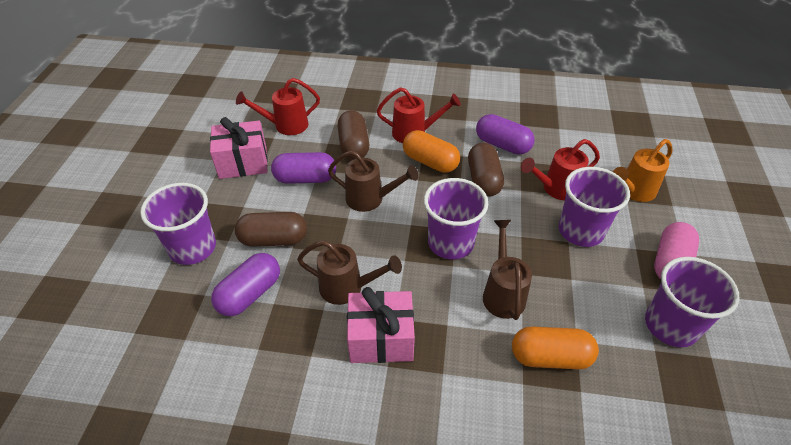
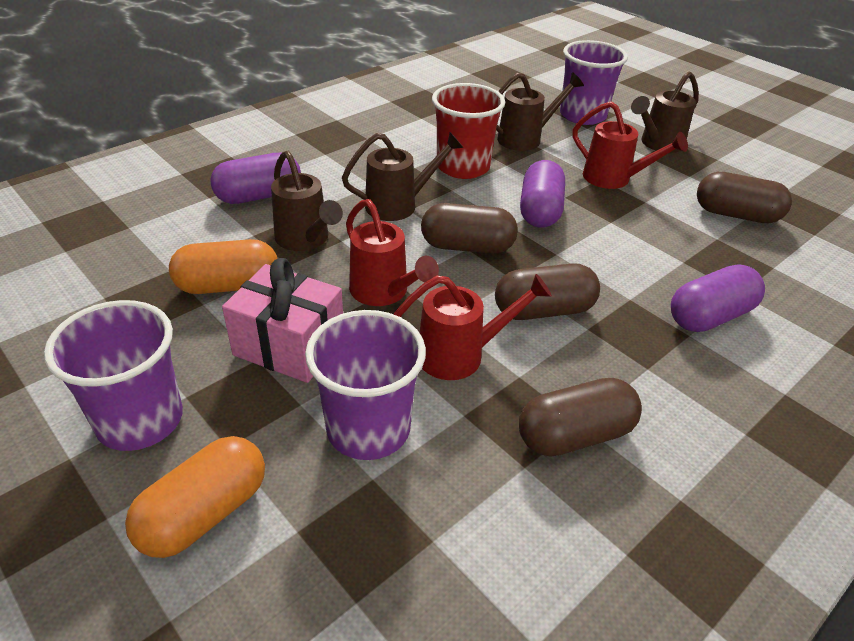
brown capsule: [235,212,307,247] [338,110,369,160] [468,143,504,197] = 3 -> [421,203,518,254] [495,263,600,320] [519,378,642,457] [697,172,792,223] = 4
brown watering can: [297,240,402,305] [328,150,419,212] [483,220,532,320] = 3 -> [271,151,343,251] [342,132,464,221] [496,72,584,151] [631,71,699,153] = 4
orange watering can: [613,139,672,202] = 1 -> none = 0
pink capsule: [654,222,699,279] = 1 -> none = 0
pink gift: [210,117,268,179] [347,287,415,363] = 2 -> [222,258,343,383] = 1
purple cup: [140,183,216,265] [424,178,488,259] [558,167,630,247] [645,257,740,347] = 4 -> [44,300,183,451] [305,310,426,460] [560,40,628,125] = 3
red cup: none = 0 -> [432,83,505,179] = 1

